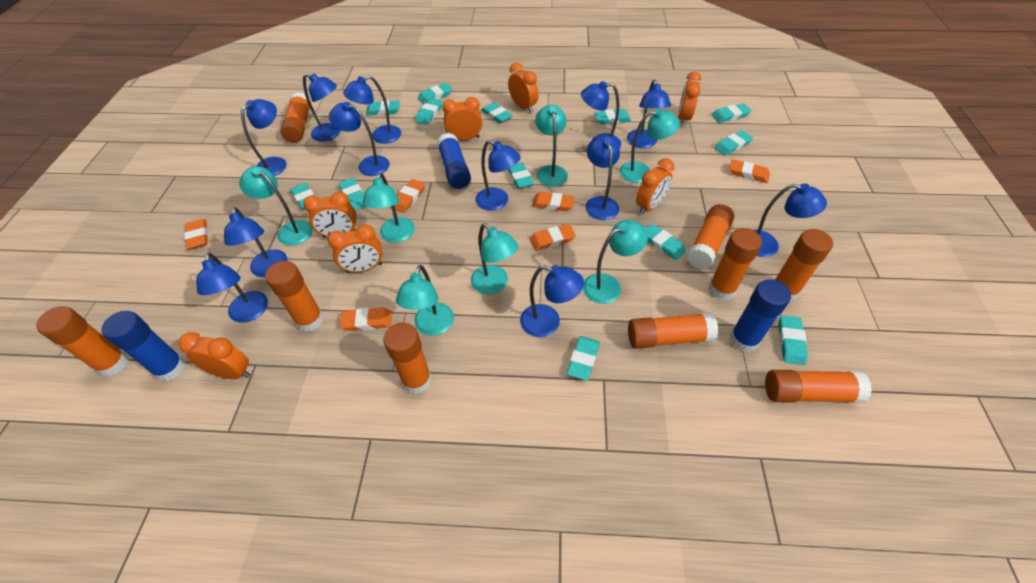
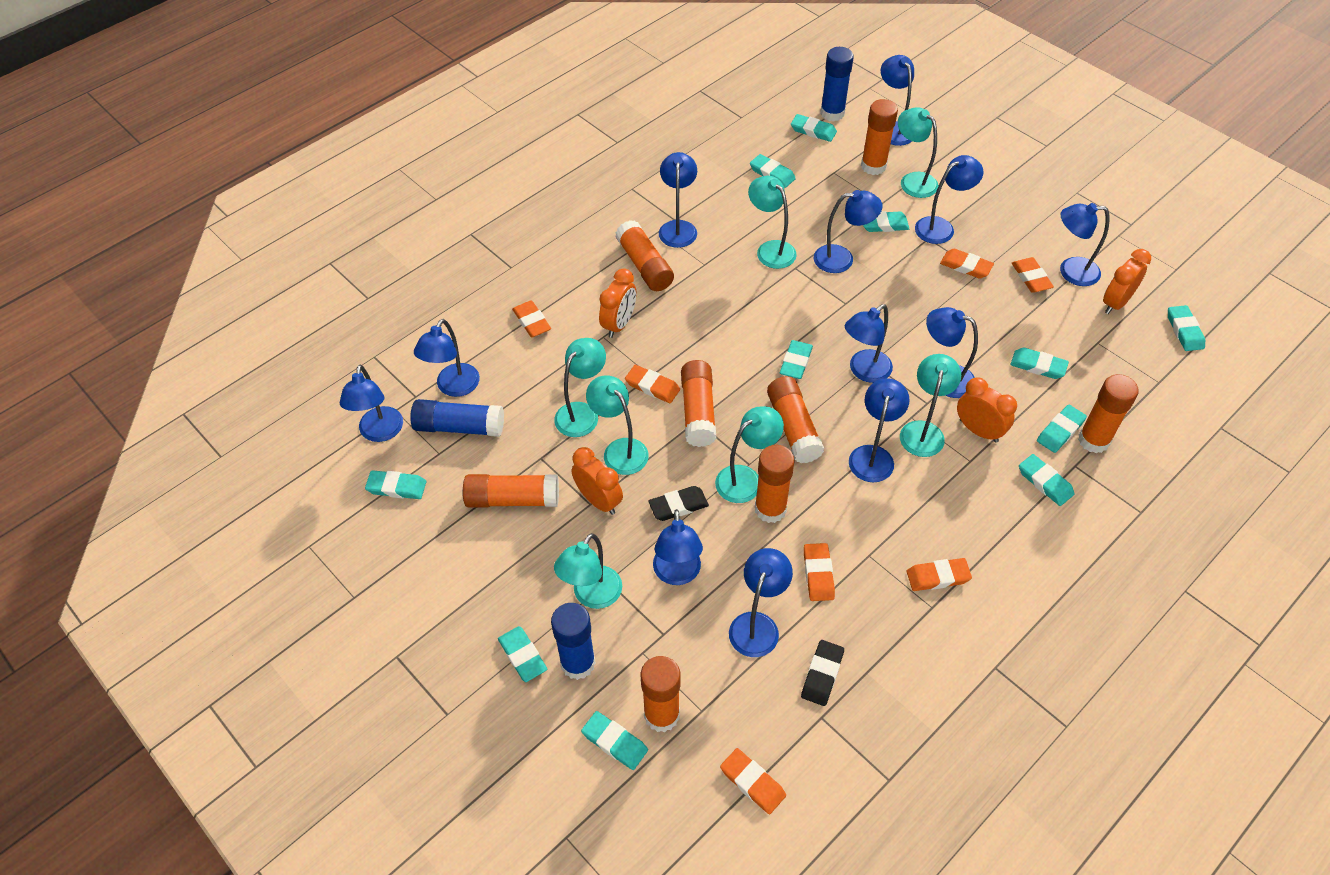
black eraser: none = 0 -> [648,486,709,521] [801,640,844,706] = 2
orange clock: [178,332,251,379] [303,192,356,237] [327,224,382,273] [442,97,482,140] [508,62,539,113] [636,158,674,214] [678,71,701,126] = 7 -> [572,447,623,515] [599,268,636,338] [957,377,1017,443] [1103,249,1151,314] = 4
orange eraser: [185,219,208,250] [340,307,392,331] [391,179,425,213] [530,224,576,251] [532,192,575,211] [729,159,770,183] = 6 -> [512,300,551,337] [625,365,680,403] [720,748,786,814] [804,543,835,601] [907,558,972,591] [940,249,994,279] [1012,257,1054,293] = 7
orange glue stick: [36,306,128,376] [265,261,324,332] [280,92,310,143] [383,323,432,394] [628,312,718,349] [687,204,734,269] [708,228,762,300] [765,370,872,403] [774,229,833,301] = 9 -> [463,474,559,508] [615,220,674,291] [641,656,681,732] [681,360,716,447] [755,445,795,523] [767,376,824,463] [861,99,898,175] [1078,374,1139,453] = 8
turquoise eraser: [290,183,314,210] [339,178,365,211] [366,101,400,115] [415,98,443,125] [418,83,452,104] [481,102,513,124] [508,163,534,189] [567,336,600,381] [594,109,631,125] [646,224,686,260] [712,103,751,123] [714,130,753,156] [778,315,808,365] = 13 -> [365,470,426,499] [498,626,547,682] [581,711,648,770] [750,154,796,188] [780,340,813,379] [791,114,837,142] [863,211,909,232] [1010,348,1069,379] [1019,454,1074,506] [1037,405,1087,453] [1168,305,1205,351] = 11

